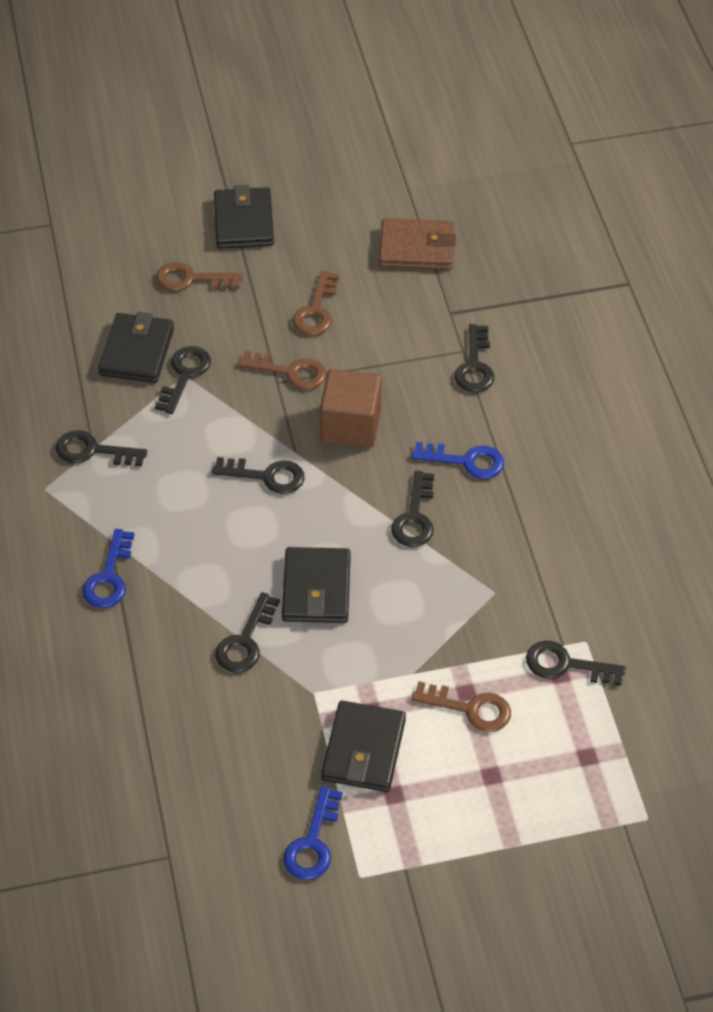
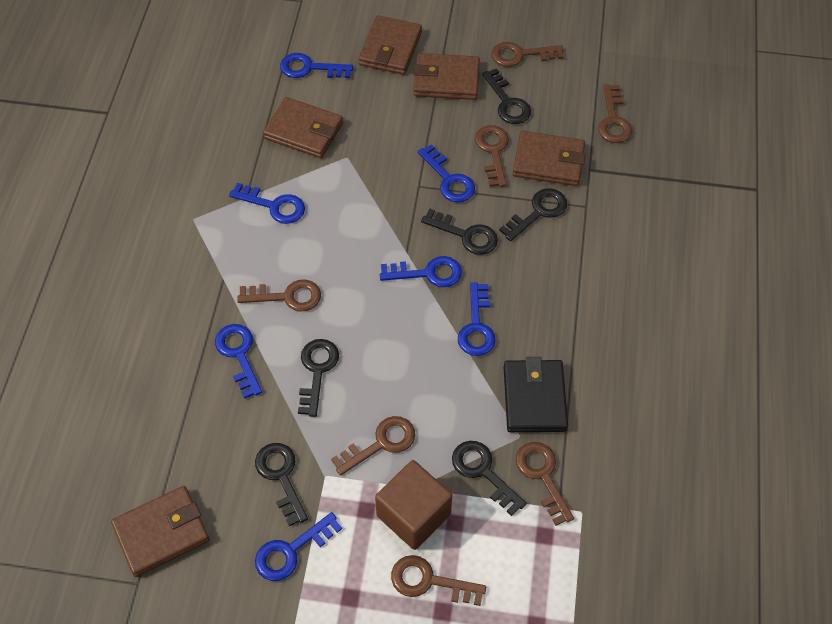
black key: [56,430,147,467] [155,346,211,414] [212,457,304,494] [215,592,280,673] [391,471,434,547] [455,324,494,393] [526,641,626,686] = 7 -> [255,443,308,526] [298,339,339,417] [421,209,498,255] [452,441,527,516] [482,68,531,124] [499,188,567,241] = 6
black wallet: [98,312,174,383] [214,185,274,248] [282,547,351,623] [321,701,406,792] = 4 -> [504,357,568,432] = 1
blue key: [82,529,135,608] [283,786,343,880] [412,442,504,479] = 3 -> [215,324,262,399] [229,183,305,224] [255,512,342,581] [280,53,353,78] [380,256,462,287] [418,144,475,203] [458,282,496,356] = 7
brown key: [156,262,242,291] [238,351,326,390] [292,271,339,335] [411,681,511,732] = 4 -> [237,279,321,312] [331,416,415,476] [391,555,486,606] [475,125,509,187] [492,42,564,67] [515,442,574,526] [598,84,632,143] = 7
brown wallet: [379,218,456,270] = 1 -> [111,486,210,577] [263,97,343,158] [358,15,422,75] [413,53,480,100] [513,131,586,186] = 5

